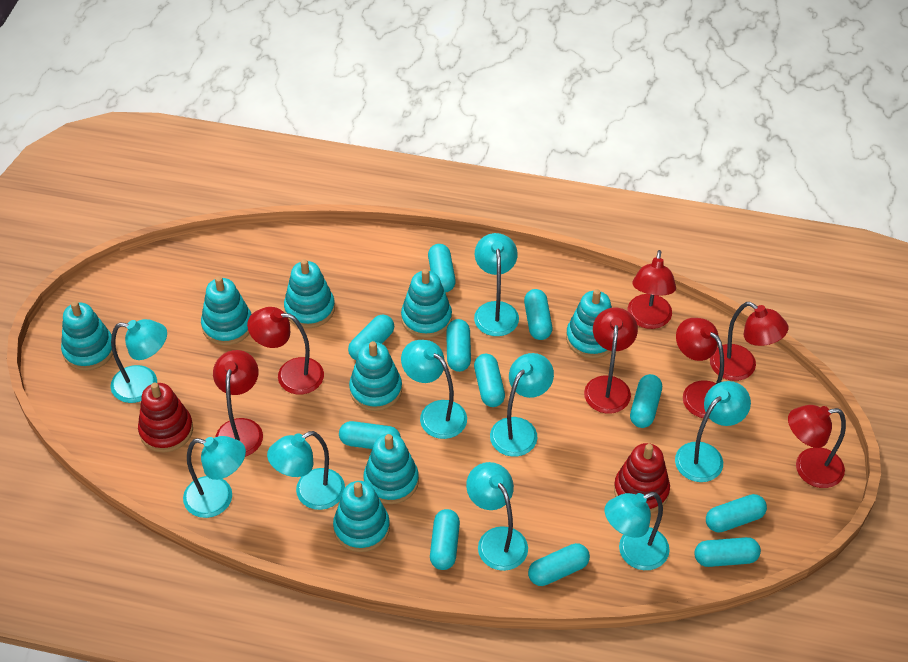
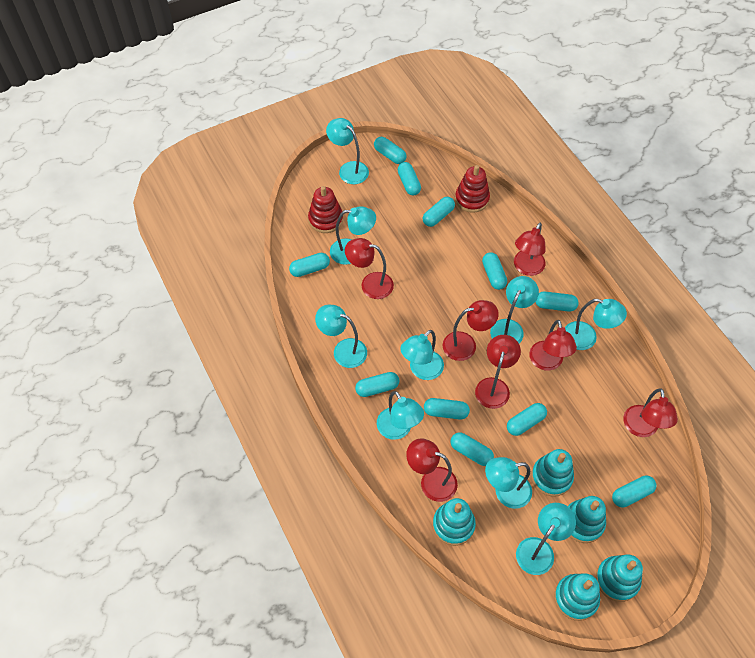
turquoise stacking toy: [61,301,113,371] [201,276,251,345] [284,259,335,328] [333,481,390,552] [349,341,402,411] [364,434,419,504] [401,269,452,338] [566,289,612,358] = 8 -> [433,498,476,546] [531,449,574,497] [554,573,600,621] [568,496,606,543] [596,555,643,602] = 5

